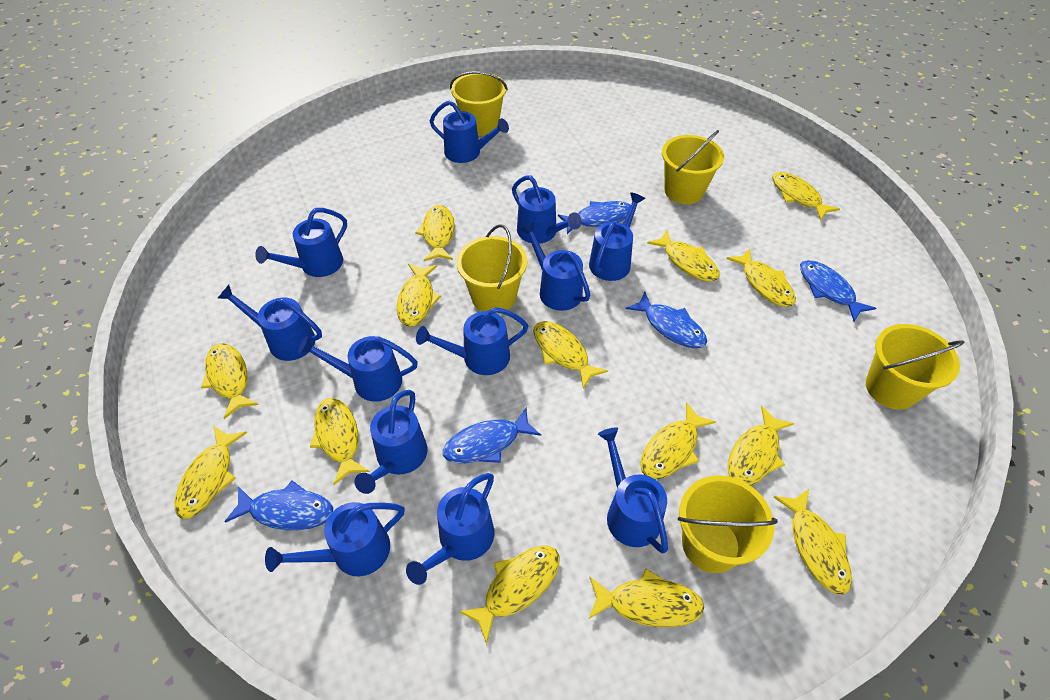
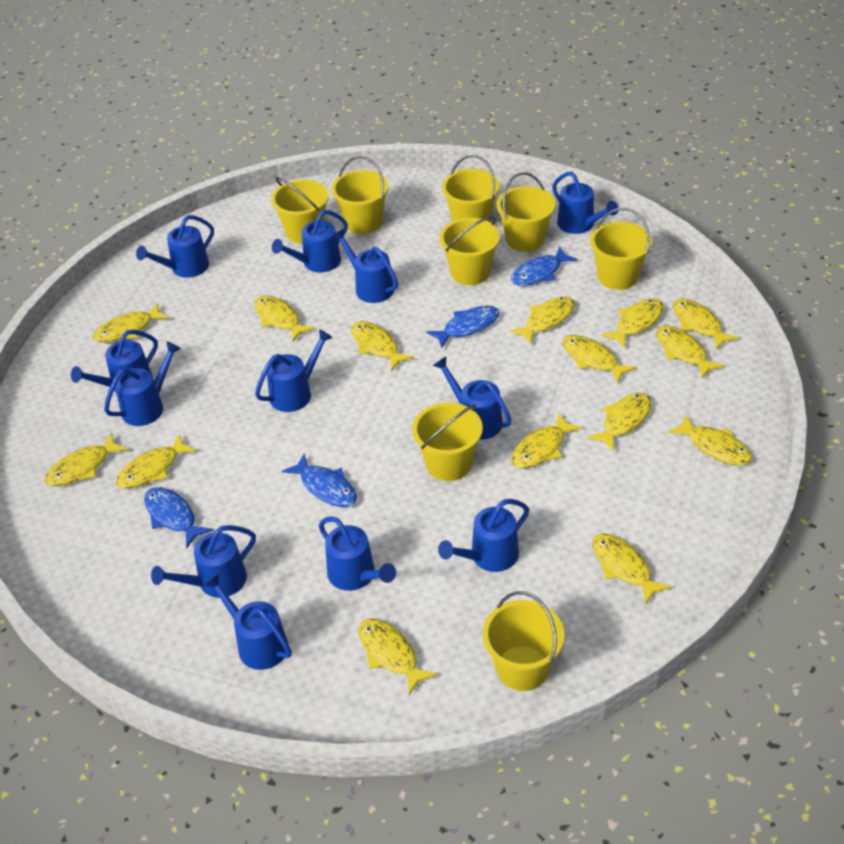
blue fish: [224,481,333,530] [443,408,541,463] [558,201,631,234] [625,292,707,348] [800,260,876,321] = 5 -> [144,487,213,548] [282,454,357,507] [426,306,499,348] [511,247,578,286] = 4
yellow bucket: [450,71,508,136] [457,224,527,314] [662,130,724,204] [678,475,778,573] [866,324,964,410] = 5 -> [271,177,329,244] [331,156,389,234] [412,402,483,481] [440,216,500,285] [442,155,500,222] [483,591,565,691] [497,172,555,252] [590,208,652,290] = 8
yellow fish: [175,426,247,519] [201,343,259,419] [310,398,370,485] [397,264,441,327] [415,205,455,261] [459,546,559,645] [533,321,608,389] [589,569,704,627] [640,402,716,479] [647,230,720,282] [726,248,796,307] [728,406,794,486] [772,172,840,220] [774,489,852,595] = 14 -> [45,433,128,486] [93,303,169,342] [116,434,197,488] [254,295,315,341] [351,321,414,370] [358,619,437,695] [510,296,575,344] [511,413,582,468] [563,335,636,383] [588,392,651,451] [592,534,672,604] [601,298,664,348] [656,325,724,378] [668,414,752,465] [673,298,739,349] = 15

